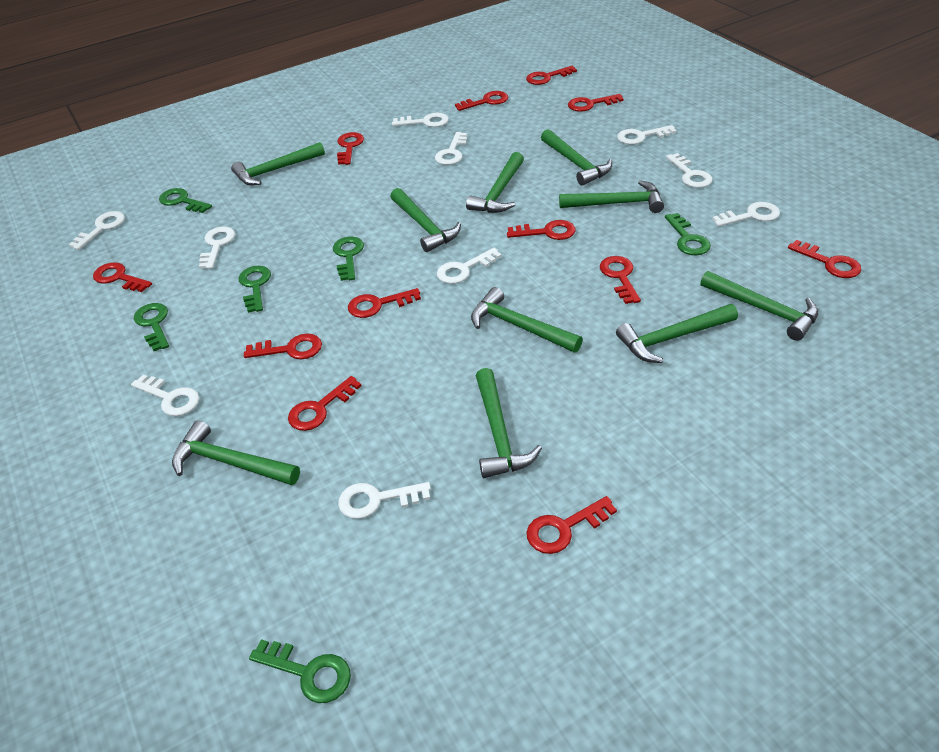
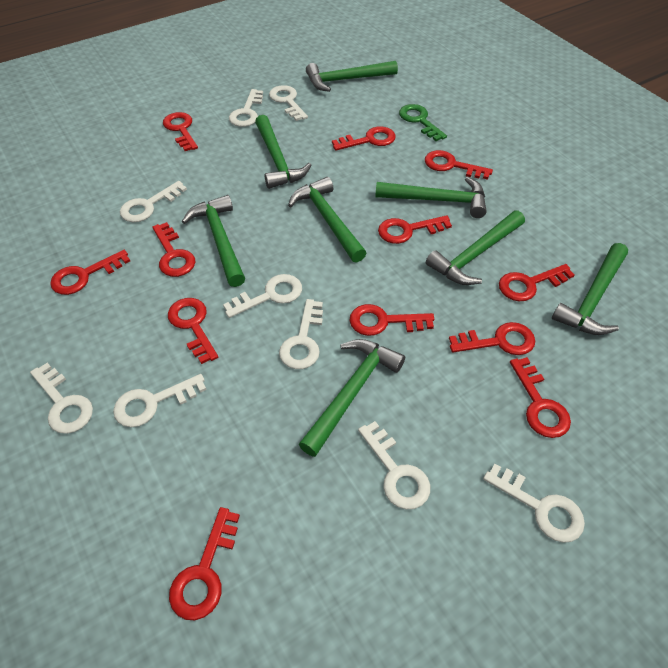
green hammer: [172,420,300,485] [231,142,325,186] [390,188,461,252] [466,152,524,213] [471,287,583,353] [476,368,542,478] [541,129,612,185] [559,180,664,213] [616,304,738,363] [700,271,818,341] = 10 -> [182,195,245,287] [255,115,311,189] [288,177,367,263] [299,339,405,457] [306,61,398,92] [375,177,487,218] [426,210,525,285] [552,243,628,335] = 8
green key: [134,303,169,351] [159,188,212,213] [239,266,271,313] [249,639,351,703] [333,237,364,281] [665,213,711,255] = 6 -> [399,104,447,141] = 1
white key: [69,211,125,250] [131,374,199,416] [199,227,235,269] [338,482,431,519] [392,113,449,127] [435,132,467,165] [437,248,502,284] [617,125,676,145] [666,153,712,188] [712,202,780,227] = 10 -> [30,363,93,434] [113,374,207,427] [120,181,187,222] [223,274,302,318] [229,89,263,127] [269,85,308,121] [279,299,323,369] [358,421,430,510] [483,464,585,543] = 9

